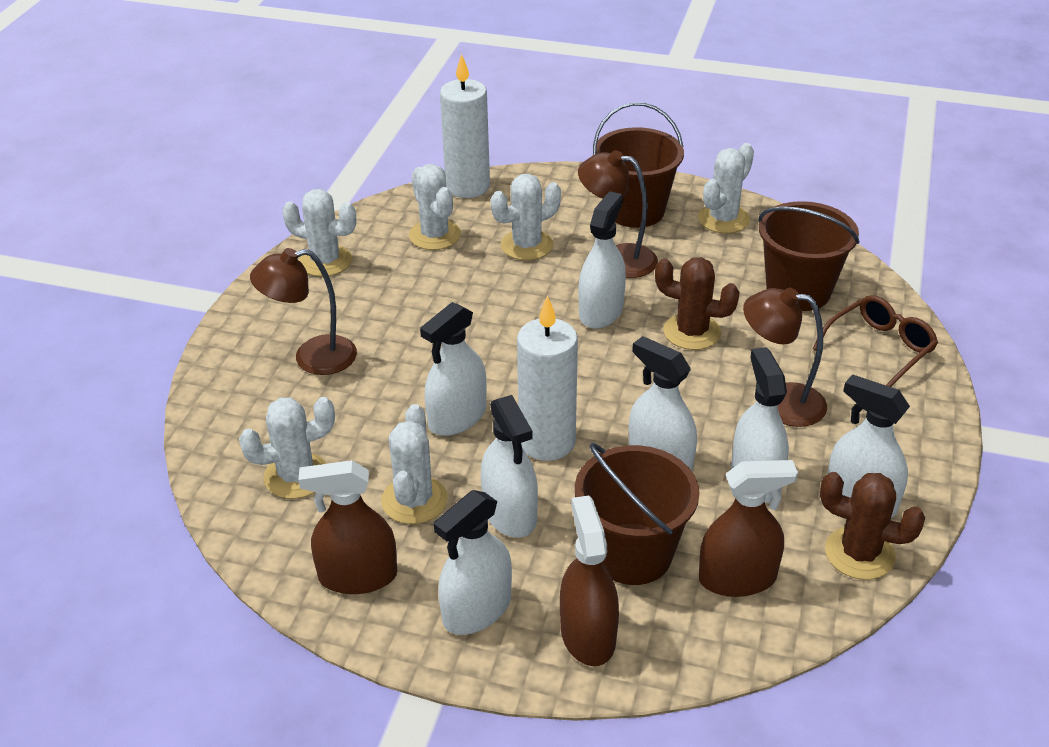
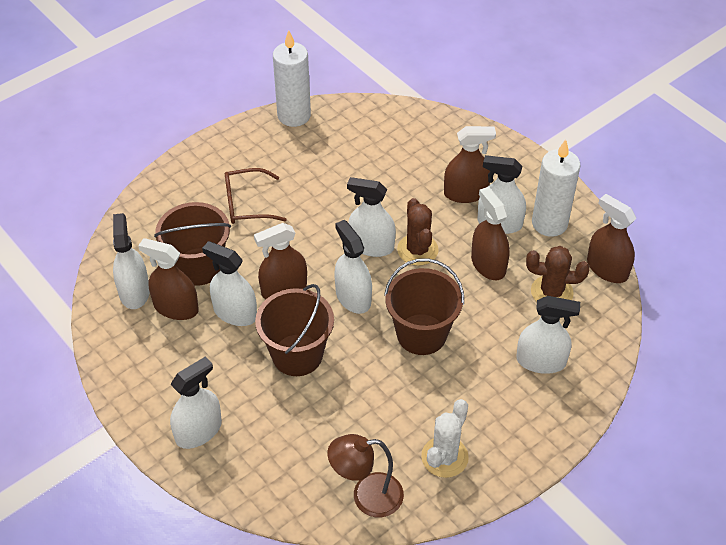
brown lamp: [250,248,357,375] [578,150,658,278] [743,287,827,427] = 3 -> [327,434,404,517] = 1
brown spray bottle: [298,460,397,594] [560,495,619,666] [699,460,798,597] = 3 -> [138,238,199,320] [254,223,307,299] [444,126,496,203] [471,187,510,280] [587,194,636,283] = 5
white cactus: [239,397,335,499] [282,189,356,277] [381,404,447,524] [409,164,461,250] [491,174,561,260] [698,143,754,233] = 6 -> [421,399,469,478] = 1

